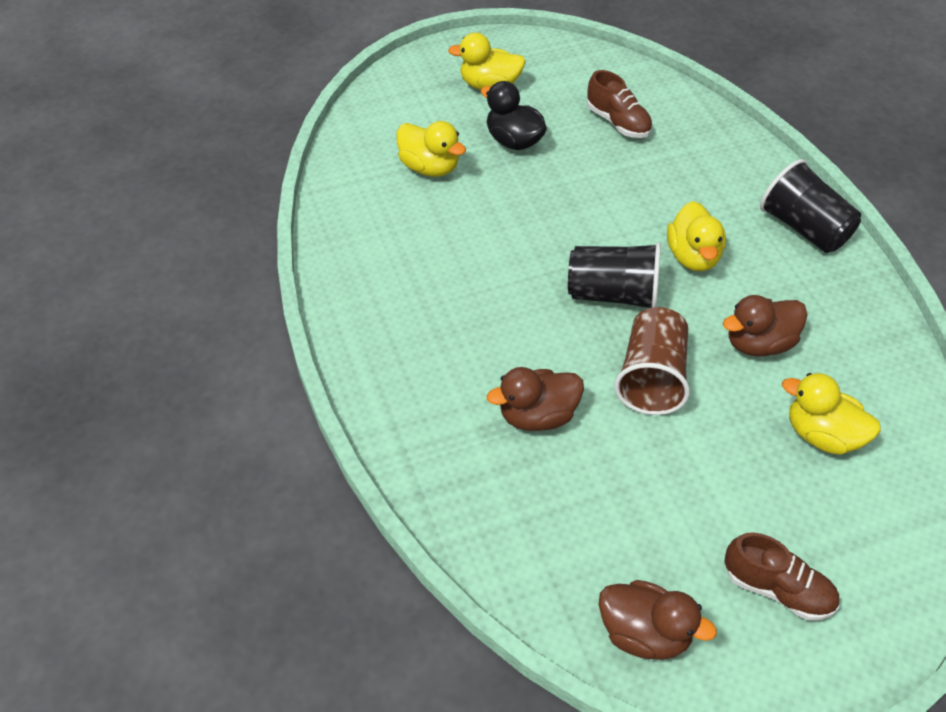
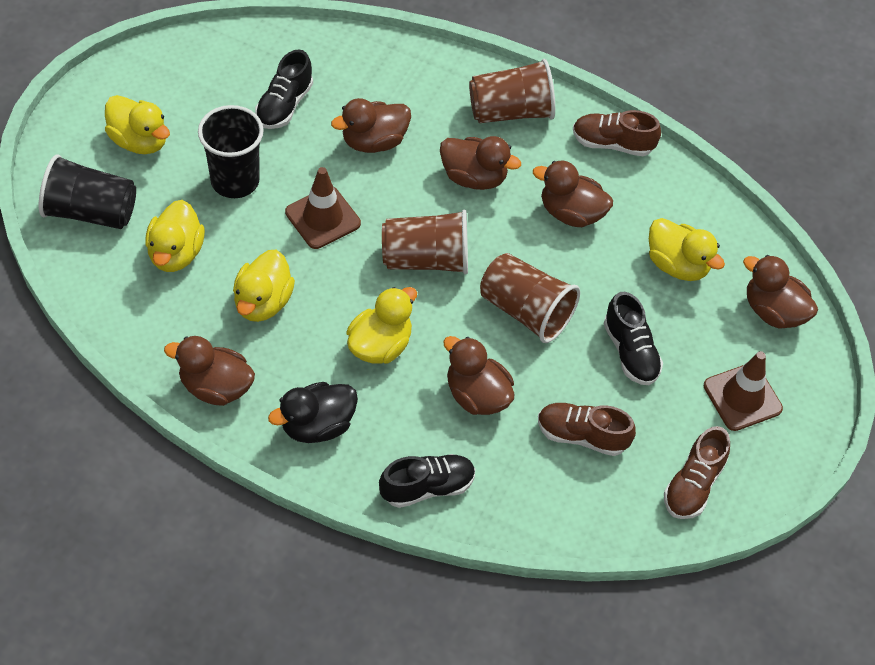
black shoe: none = 0 -> [255,49,313,129] [379,454,475,508] [603,292,663,385] = 3
brown cup: [614,307,690,415] = 1 -> [382,210,468,275] [469,59,555,123] [480,253,580,343] = 3
brown duck: [487,367,584,431] [599,580,717,660] [723,295,808,356] = 3 -> [164,336,255,406] [331,98,411,153] [440,136,521,190] [443,336,515,415] [533,161,613,227] [743,255,818,329] = 6
brown shoe: [587,70,652,138] [725,532,839,621] = 2 -> [538,403,636,456] [573,110,661,156] [664,426,730,519] = 3
brown traffic cone: none = 0 -> [285,167,361,249] [704,351,783,431] = 2
yellow duck: [396,121,466,177] [448,33,526,90] [667,201,726,271] [782,373,881,455] = 4 -> [105,95,170,154] [145,200,205,272] [233,250,295,322] [347,287,417,364] [649,218,725,281] = 5

